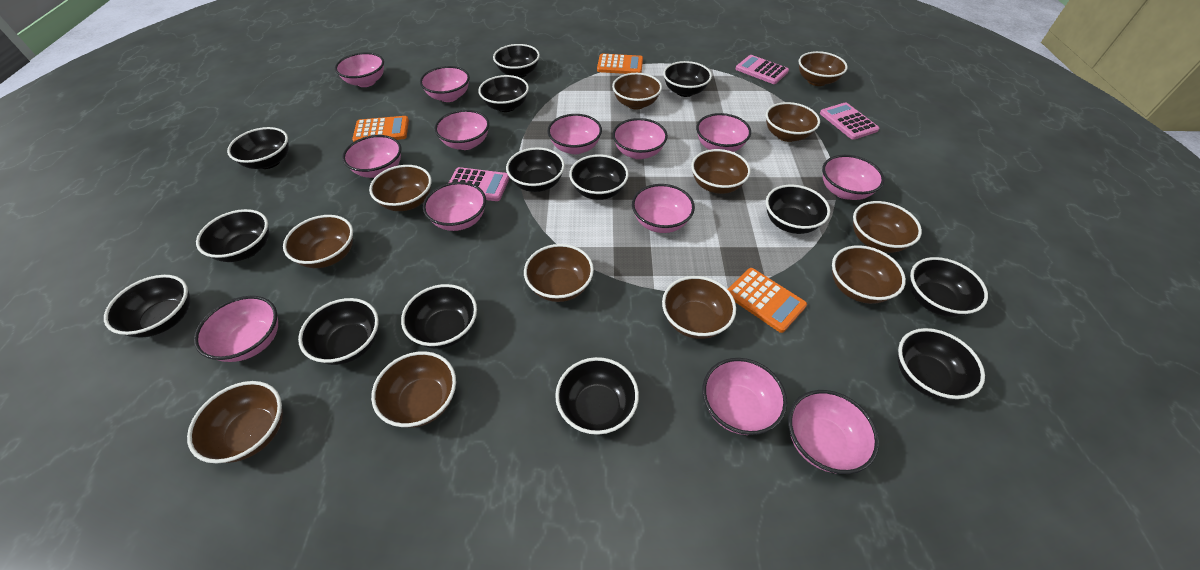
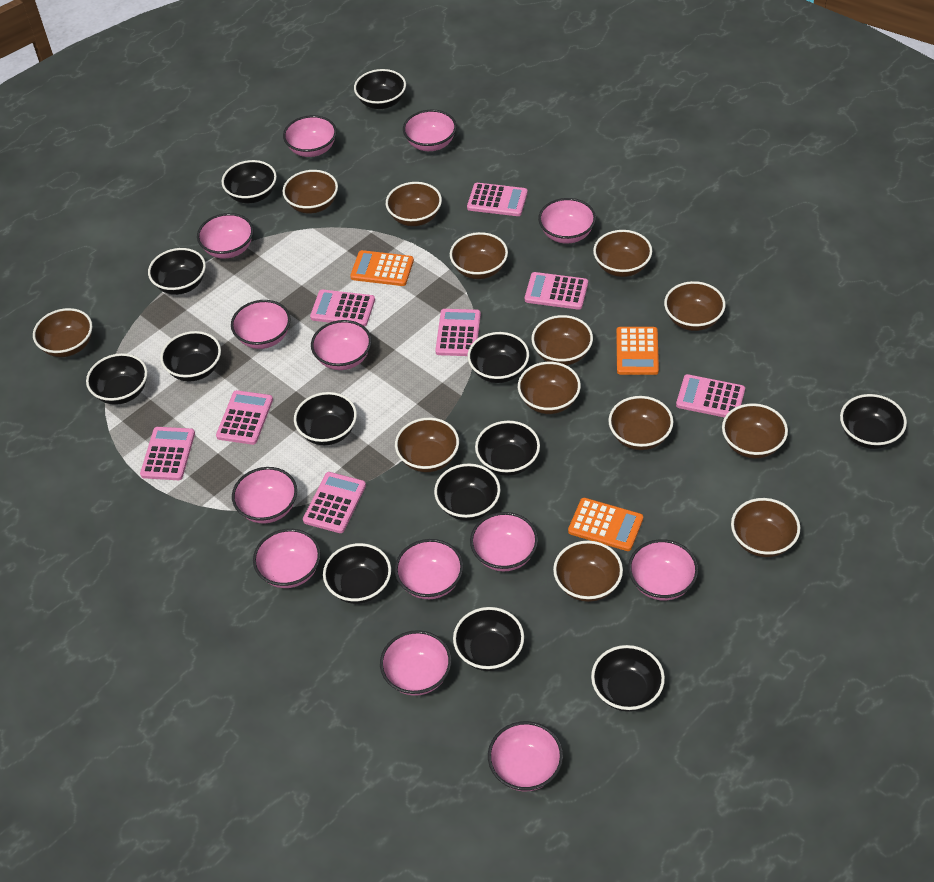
black bowl: [104,275,190,337] [196,209,269,262] [227,127,289,169] [298,298,379,365] [401,284,477,349] [478,75,529,112] [493,44,540,78] [506,147,565,192] [555,357,639,435] [569,154,629,200] [663,61,712,97] [766,185,830,234] [898,328,985,400] [910,257,988,317] = 14 -> [86,353,147,405] [148,248,206,295] [160,331,221,381] [222,160,277,203] [294,392,357,445] [323,543,391,604] [354,69,406,109] [434,463,501,521] [453,607,524,671] [468,332,529,383] [475,421,540,476] [591,645,665,712] [840,394,907,449] = 13
brown bowl: [187,381,283,464] [283,215,353,268] [369,165,432,211] [371,351,456,428] [524,244,594,302] [612,73,662,110] [662,276,736,339] [691,149,751,194] [766,102,820,142] [799,51,848,86] [832,245,906,304] [853,201,922,253] = 12 -> [33,308,92,357] [282,170,338,214] [386,182,442,226] [395,417,459,472] [450,232,508,279] [518,362,581,414] [531,315,593,365] [553,541,623,602] [593,230,652,277] [608,396,673,450] [664,281,726,331] [722,403,788,459] [731,498,800,557] = 13
pink calculator: [449,167,510,201] [736,55,789,84] [820,102,879,140] = 3 -> [140,427,195,480] [216,390,273,445] [303,472,366,533] [310,289,375,326] [435,309,481,356] [467,183,528,216] [525,272,588,310] [676,374,745,418] = 8

